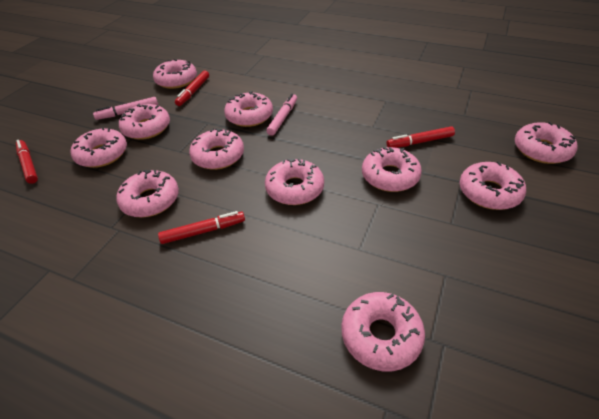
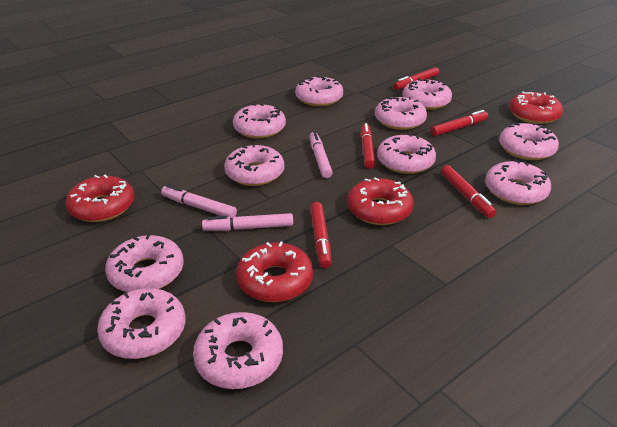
pink marker: [93,97,158,120] [266,94,297,136] = 2 -> [161,185,237,218] [202,213,293,231] [309,131,333,178] = 3
red donut: none = 0 -> [65,175,134,222] [236,241,313,302] [347,177,414,225] [509,91,563,124] = 4
red marker: [16,140,38,184] [158,211,245,244] [175,71,209,106] [386,126,455,148] = 4 -> [310,202,332,268] [361,123,376,169] [393,67,439,90] [430,110,488,136] [441,165,496,218] = 5

